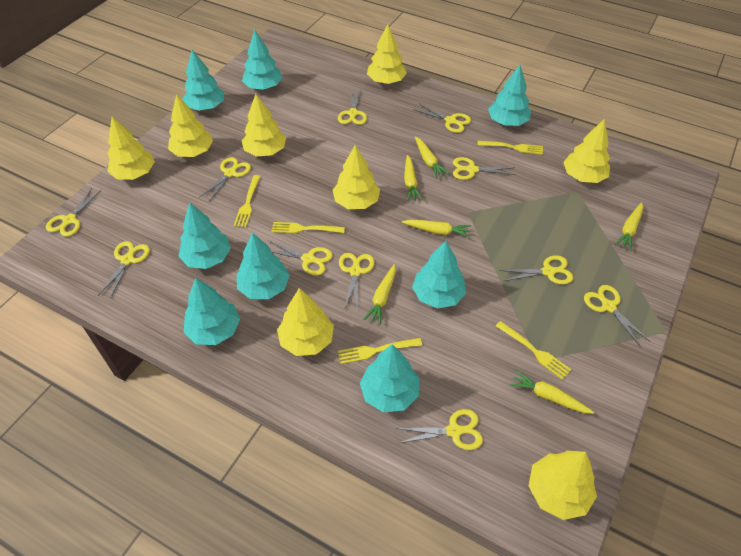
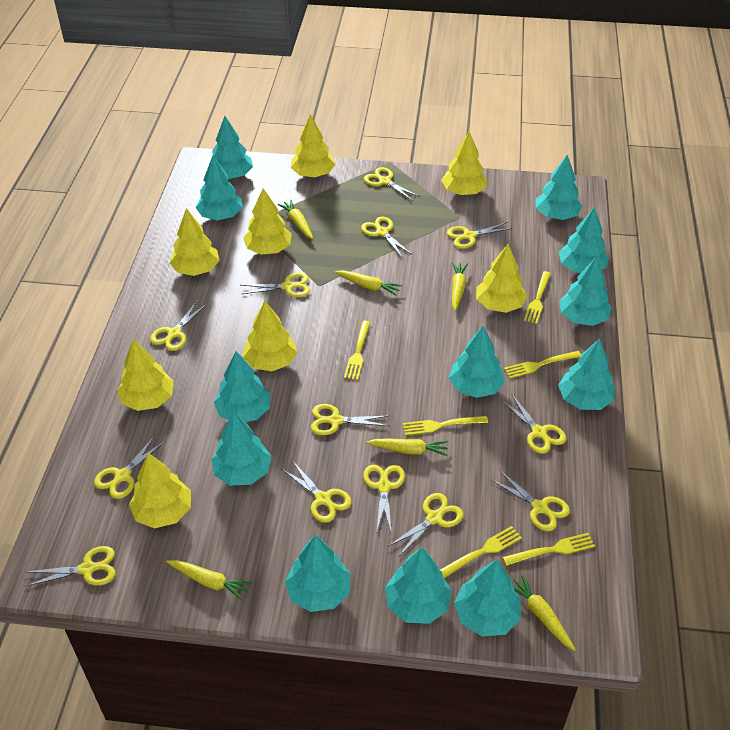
turquoise tree: [178,202,231,269] [182,50,224,111] [184,278,240,345] [237,232,290,299] [242,30,283,90] [360,344,419,412] [412,241,466,309] [488,65,531,126] = 8 -> [196,156,243,220] [211,412,271,486] [212,116,253,179] [214,351,270,422] [285,535,350,612] [385,547,452,624] [449,326,505,398] [454,559,521,637] [536,155,583,220] [558,338,615,410] [559,207,609,273] [559,256,612,326] = 12
yellow fork: [234,175,261,228] [271,222,345,233] [338,338,422,364] [477,141,543,155] [496,321,571,380] = 5 -> [344,321,371,380] [403,416,488,435] [440,526,522,578] [503,533,595,566] [504,351,581,379] [524,271,551,324] = 6
yellow scissors: [46,188,101,237] [98,241,150,299] [199,157,251,201] [269,241,333,275] [338,89,367,125] [339,253,374,310] [396,409,483,450] [415,104,471,133] [453,157,516,180] [500,255,574,285] [584,285,651,347] = 11 -> [25,546,116,587] [94,436,165,499] [150,301,207,351] [241,273,310,297] [282,460,352,523] [311,404,389,435] [361,217,413,257] [363,465,405,534] [364,167,420,201] [387,493,464,556] [447,222,513,249] [490,470,570,531] [501,393,566,454] = 13

